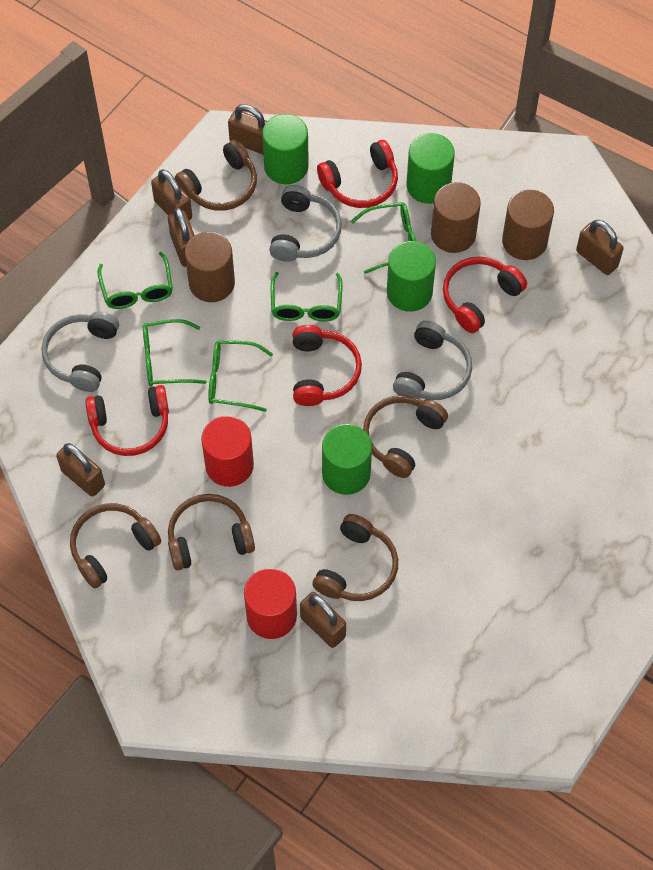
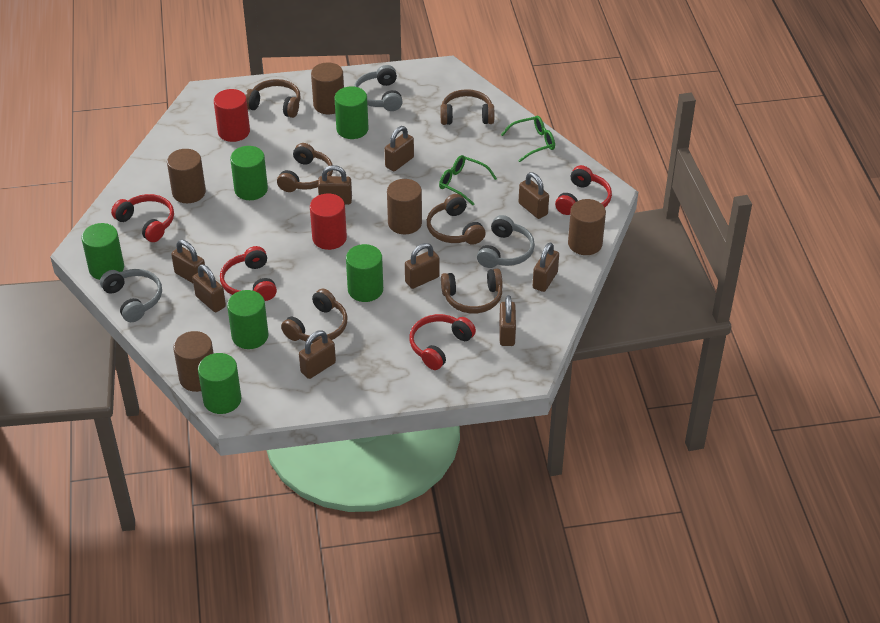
brown cylinder: [185,232,235,302] [431,182,481,253] [502,190,554,260] = 3 -> [167,149,206,203] [173,331,214,392] [311,63,344,114] [387,179,422,234] [568,199,606,255] = 5
brown headphones: [70,503,161,588] [168,494,255,570] [175,139,257,211] [312,514,398,601] [363,395,448,478] = 5 -> [245,79,300,118] [277,143,333,192] [281,289,347,343] [427,194,486,245] [441,89,494,125] [441,268,503,314] = 6
brown padlock: [56,443,105,497] [151,169,192,220] [168,207,195,267] [228,104,267,154] [300,592,346,648] [576,220,624,275] = 6 -> [171,240,205,283] [192,264,226,312] [299,330,336,379] [318,165,352,205] [385,126,414,171] [405,243,440,289] [499,295,516,346] [519,172,549,219] [533,242,559,292] = 9
green cylinder: [262,114,309,184] [322,424,372,495] [387,241,436,312] [406,133,455,204] = 4 -> [81,223,124,280] [198,353,241,414] [227,290,268,349] [230,146,268,200] [334,86,368,139] [346,244,383,302] = 6
green glasses: [97,252,173,309] [143,319,207,386] [208,340,273,412] [271,272,343,322] [351,202,416,274] = 5 -> [439,155,497,205] [501,116,555,162] = 2

